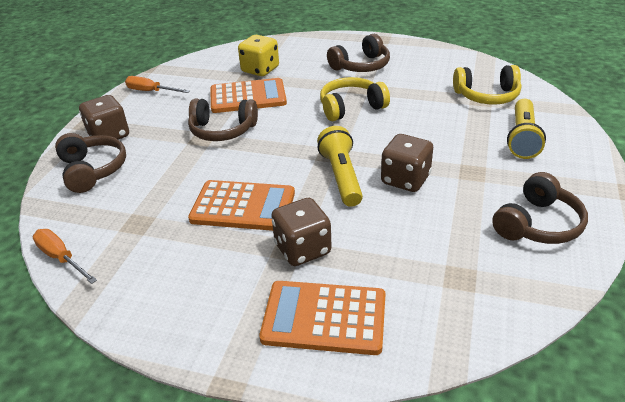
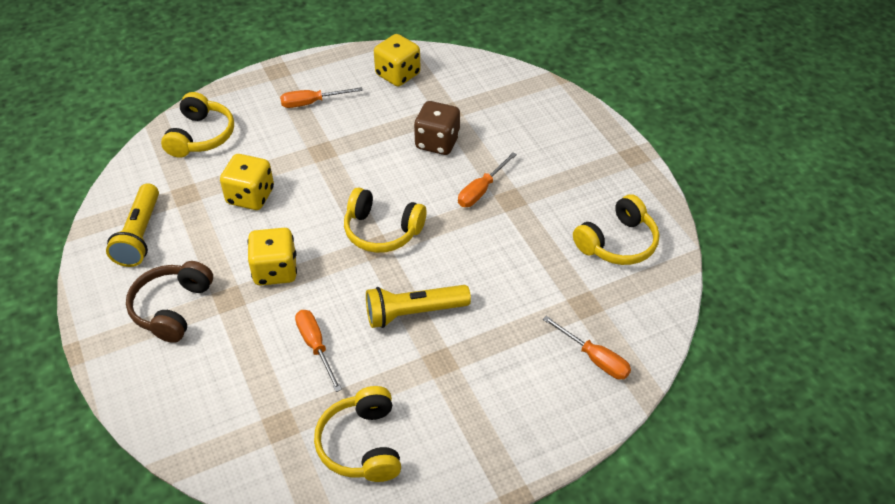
brown dice: [79,95,129,146] [271,198,332,266] [381,134,433,192] = 3 -> [414,101,460,155] = 1
brown headphones: [55,133,126,193] [188,99,258,141] [327,34,390,72] [492,172,588,244] = 4 -> [126,261,213,343] = 1
orange calculator: [188,180,295,231] [211,78,287,113] [259,281,386,355] = 3 -> none = 0
orange screwdriver: [33,229,97,284] [125,76,190,93] = 2 -> [280,87,363,108] [295,310,342,392] [458,152,517,207] [543,316,631,380] = 4
yellow dice: [238,35,279,76] = 1 -> [220,154,274,210] [247,228,297,286] [374,34,421,87] = 3
yellow headphones: [320,77,390,121] [453,65,521,105] = 2 -> [161,92,234,158] [314,386,401,482] [344,187,426,253] [573,194,659,265] = 4

